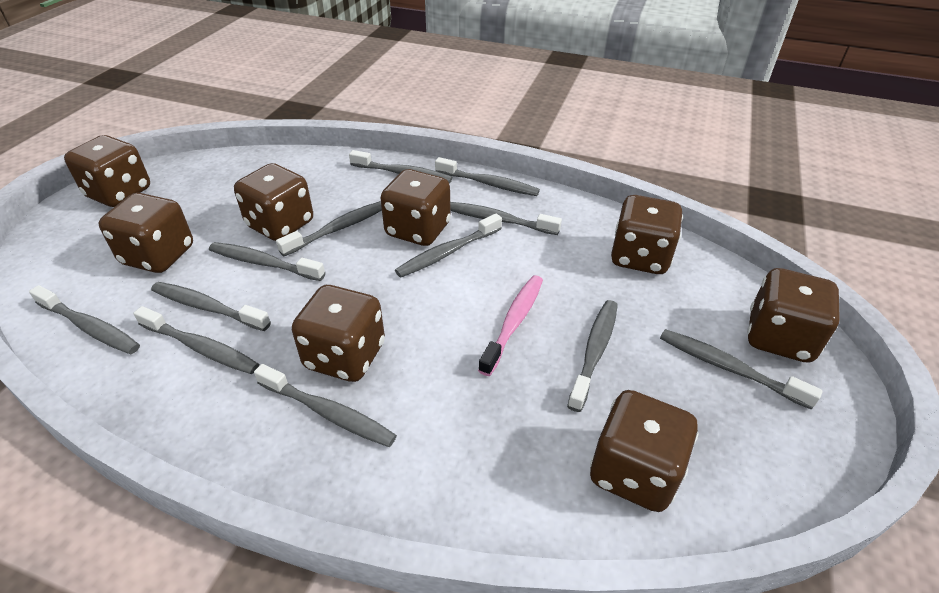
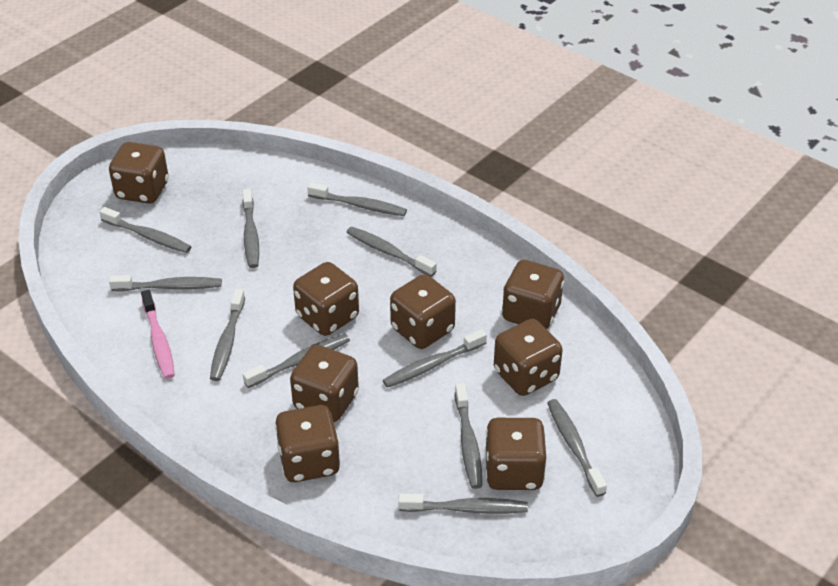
grey toothbrush: [29,285,140,354] [133,306,259,374] [151,282,271,331] [209,242,325,281] [254,364,397,447] [276,201,382,256] [349,150,452,184] [395,214,502,277] [435,157,540,196] [450,202,562,235] [567,300,618,412] [660,329,823,409] = 12 -> [99,207,191,253] [109,275,222,291] [210,289,245,381] [243,189,259,268] [243,334,350,388] [307,182,407,216] [347,227,437,277] [383,329,487,388] [398,494,528,514] [455,383,482,489] [547,399,607,497] = 11

